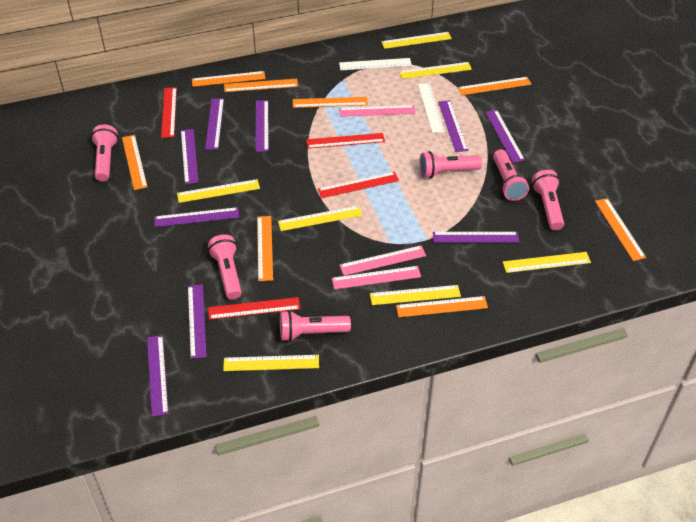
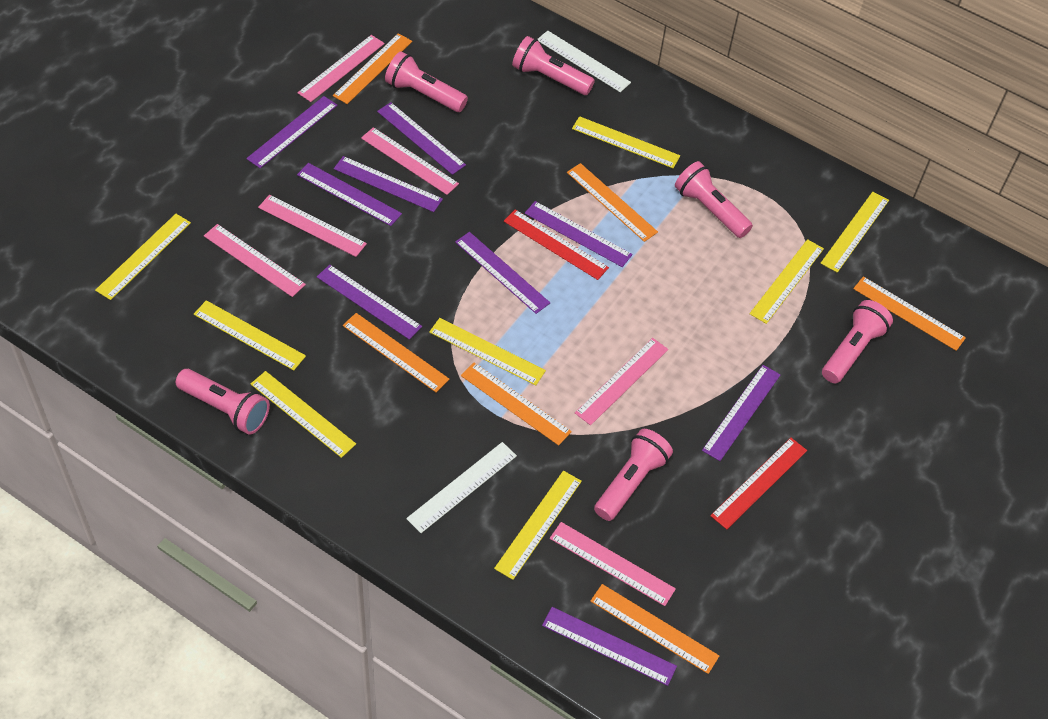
orange ruler: [122,135,147,190] [192,71,266,87] [224,79,298,92] [257,216,273,281] [293,97,368,108] [396,296,488,317] [458,77,531,95] [595,198,646,261] = 8 -> [333,33,412,104] [343,313,449,393] [461,363,572,446] [567,163,658,242] [590,584,719,674] [853,276,966,351] = 6
pink ruler: [332,266,421,290] [339,105,415,117] [339,245,426,276] = 3 -> [204,224,306,297] [258,195,367,257] [298,35,385,102] [361,127,459,195] [550,522,676,606] [575,338,668,425] = 6
red ruler: [161,87,177,138] [208,297,300,320] [306,133,385,149] [318,172,399,198] = 4 -> [504,209,609,280] [710,438,807,530] = 2
yellow ruler: [177,179,260,203] [223,355,319,371] [278,206,363,231] [370,285,461,305] [381,32,452,49] [399,62,472,79] [503,252,591,273] = 7 -> [95,214,191,300] [194,300,306,370] [251,371,356,458] [429,318,546,386] [494,471,582,580] [572,116,680,168] [750,239,824,324] [821,192,889,273] = 8

